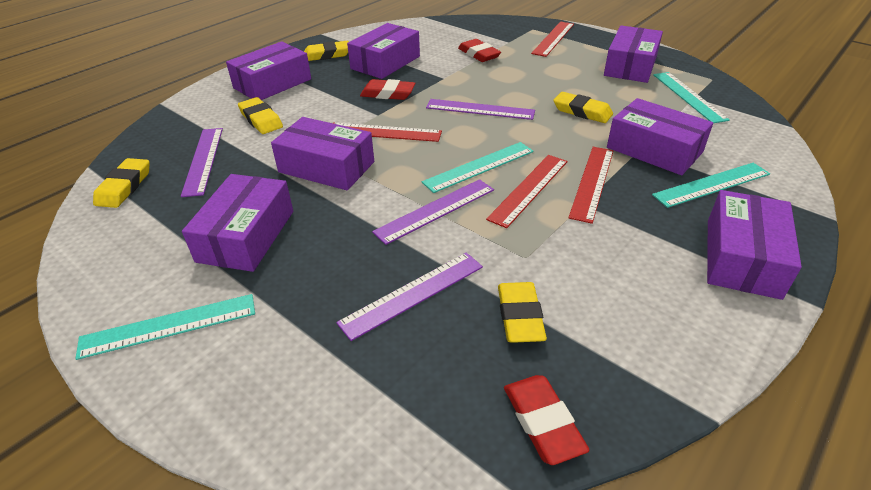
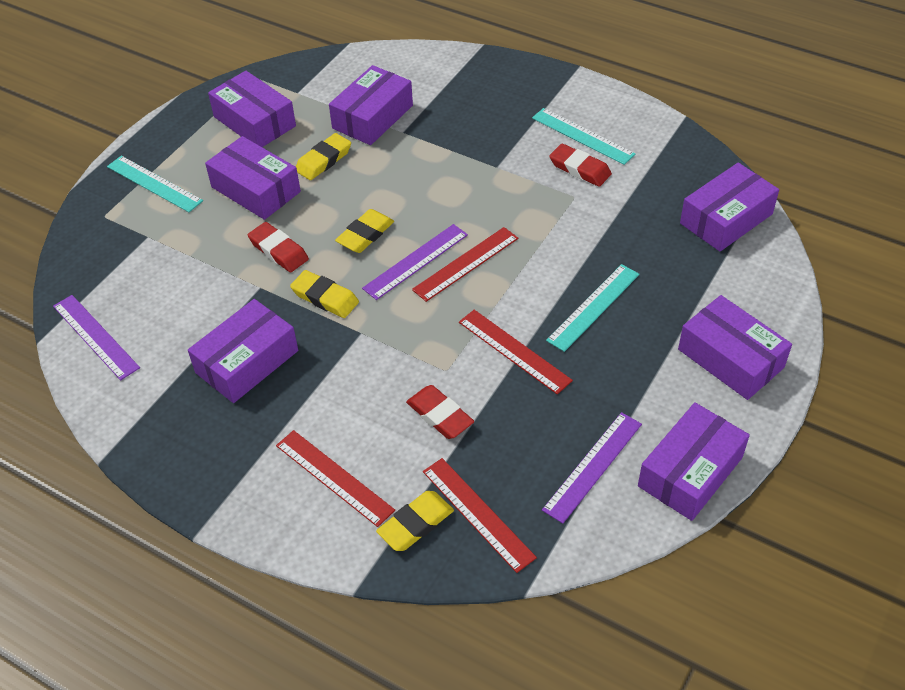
purple ruler: [181,128,223,197] [336,253,483,341] [372,179,494,245] [426,99,535,120] = 4 -> [53,295,140,380] [362,224,468,300] [542,412,642,524] = 3
turquoise ruler: [76,294,255,360] [422,142,534,193] [652,163,770,208] [653,72,730,123] = 4 -> [107,156,203,212] [532,108,635,165] [546,264,639,352] = 3
yellow eraser: [93,158,150,208] [238,97,283,134] [304,41,349,61] [498,282,547,343] [553,92,613,123] = 5 -> [290,270,359,318] [296,133,351,180] [335,209,394,253] [376,491,454,551] = 4

